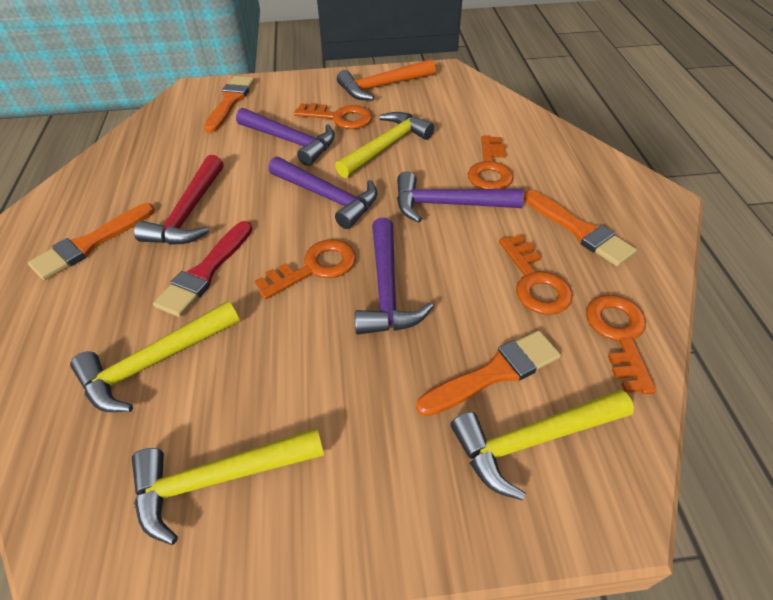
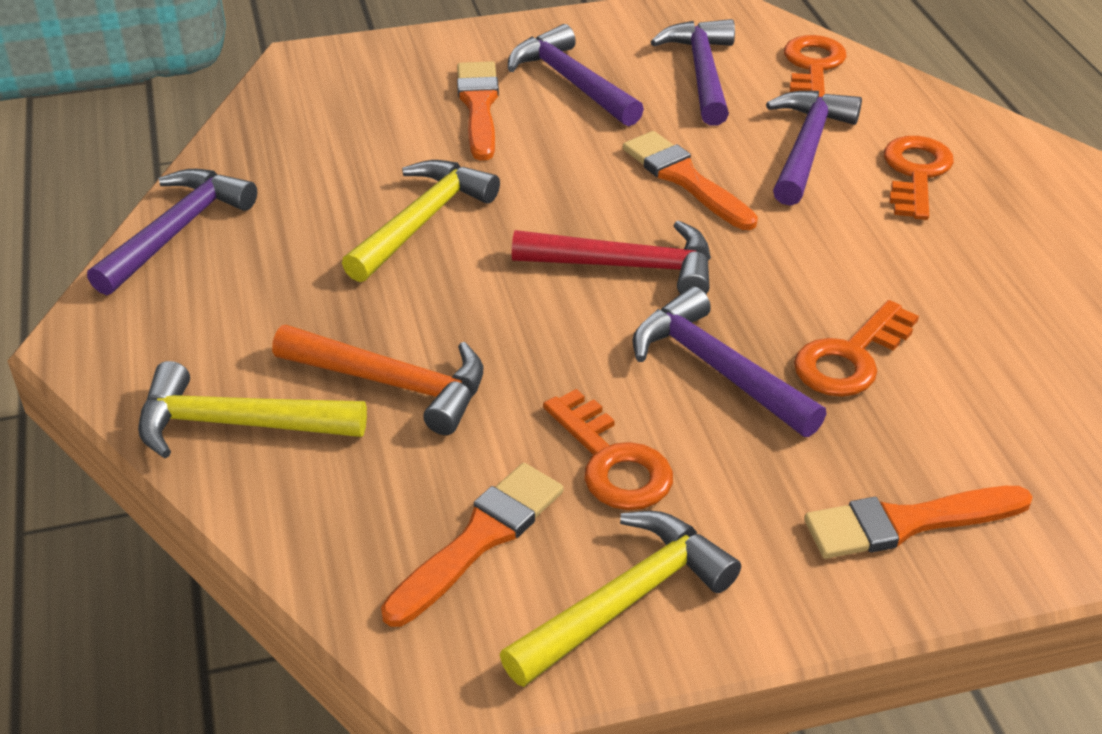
orange key: [255,239,356,300] [294,103,372,129] [468,135,513,189] [499,235,573,315] [586,295,656,394] = 5 -> [543,389,673,510] [784,35,847,97] [794,300,919,397] [884,136,954,220] = 4
purple hammer: [236,108,335,166] [268,156,378,229] [355,218,433,335] [397,171,524,223] = 4 -> [87,169,257,295] [508,24,644,126] [632,286,827,437] [651,19,735,126] [766,91,862,206] = 5
red brush: [153,221,253,317] = 1 -> none = 0
yellow hammer: [70,301,240,412] [132,428,324,545] [335,112,434,178] [451,389,634,500] = 4 -> [138,361,367,458] [342,160,500,282] [500,511,741,687] = 3

